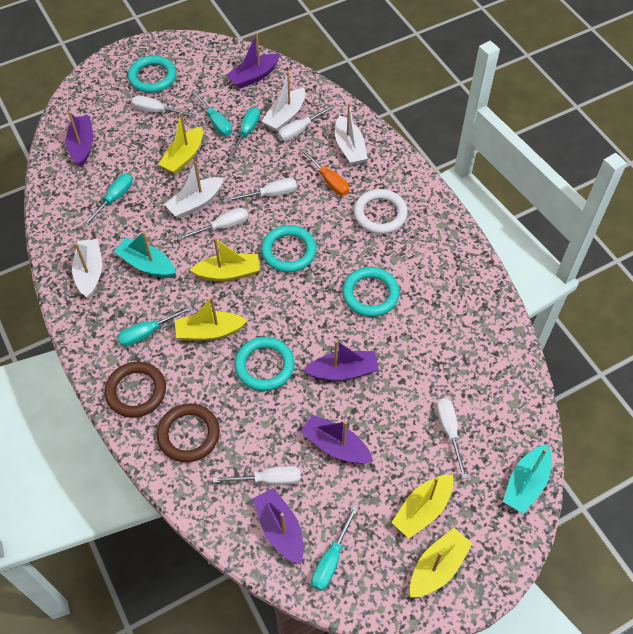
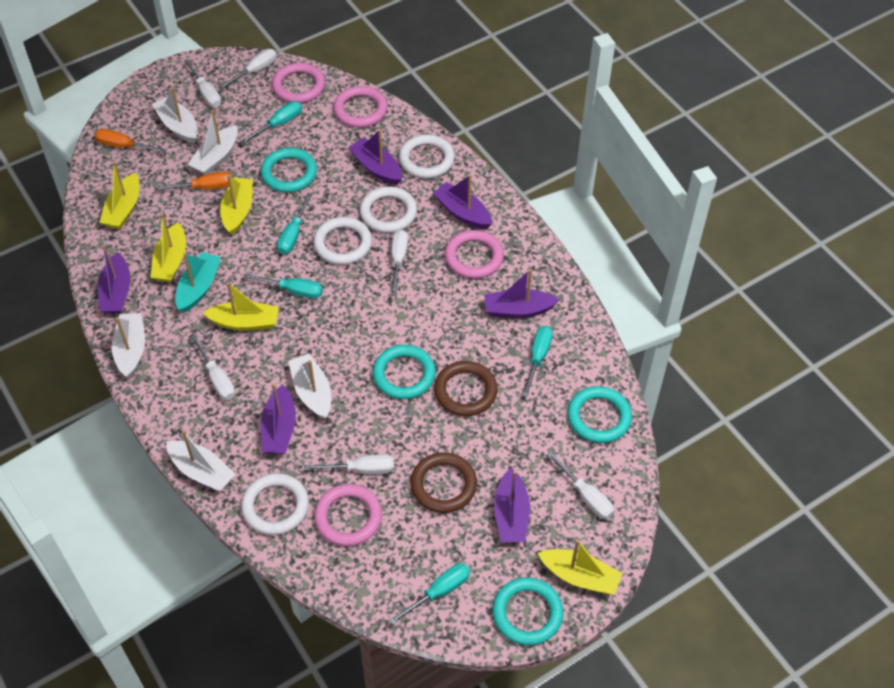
orange screwdriver: [300,148,349,196] = 1 -> [95,129,166,153] [154,172,232,191] = 2
pink ring: none = 0 -> [272,63,325,103] [314,484,382,546] [333,86,388,127] [445,230,504,279] = 4
purple boat: [66,111,93,167] [226,32,280,88] [253,488,304,564] [301,415,373,464] [303,340,379,381] = 5 -> [98,245,130,314] [261,383,296,454] [348,129,402,185] [433,175,492,229] [484,269,559,318] [494,468,530,542] = 6
turquoise boat: [114,231,176,278] [503,444,552,514] = 2 -> [175,252,221,313] = 1
white boat: [72,239,102,299] [164,161,223,218] [262,72,305,132] [335,103,368,166] = 4 -> [112,313,145,379] [152,87,198,143] [166,430,235,491] [188,110,238,174] [289,354,331,419] = 5
white ring: [354,189,408,234] = 1 -> [241,473,309,535] [313,217,372,265] [360,186,417,233] [399,135,455,178] = 4

